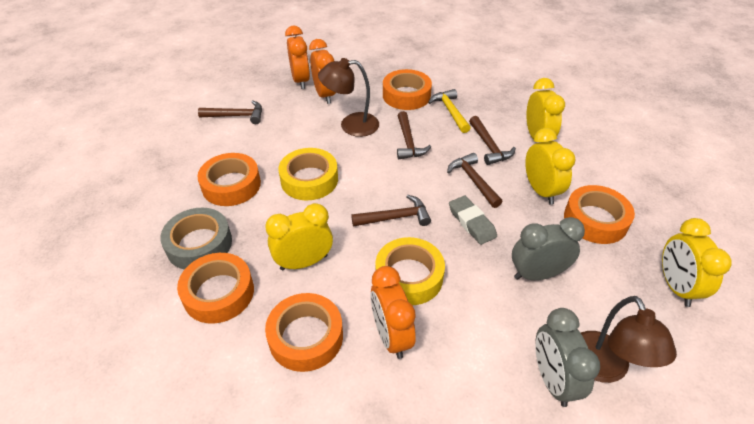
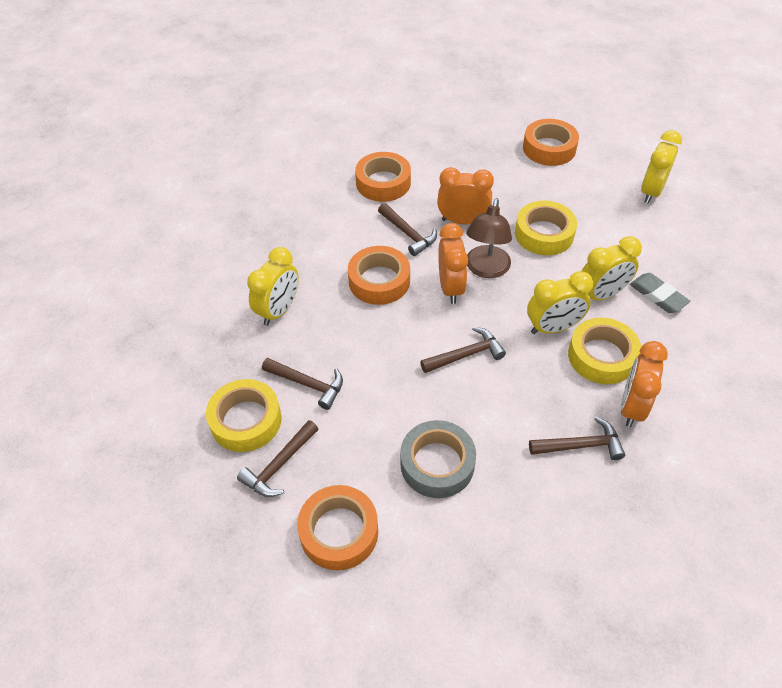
brown lamp: [318,58,379,137] [581,296,677,383] = 2 -> [466,198,512,278] = 1
grey clock: [512,217,585,280] [535,308,600,407] = 2 -> none = 0
orange tape: [177,253,254,324] [198,153,261,206] [265,293,343,372] [383,69,432,110] [564,185,635,244] = 5 -> [297,485,378,570] [348,246,410,305] [355,152,411,202] [523,119,579,166] = 4
yellow hammer: [428,89,470,133] = 1 -> none = 0
yellow tape: [278,148,338,200] [376,237,445,305] = 2 -> [206,379,281,452] [515,201,577,255] [568,318,641,384] = 3

